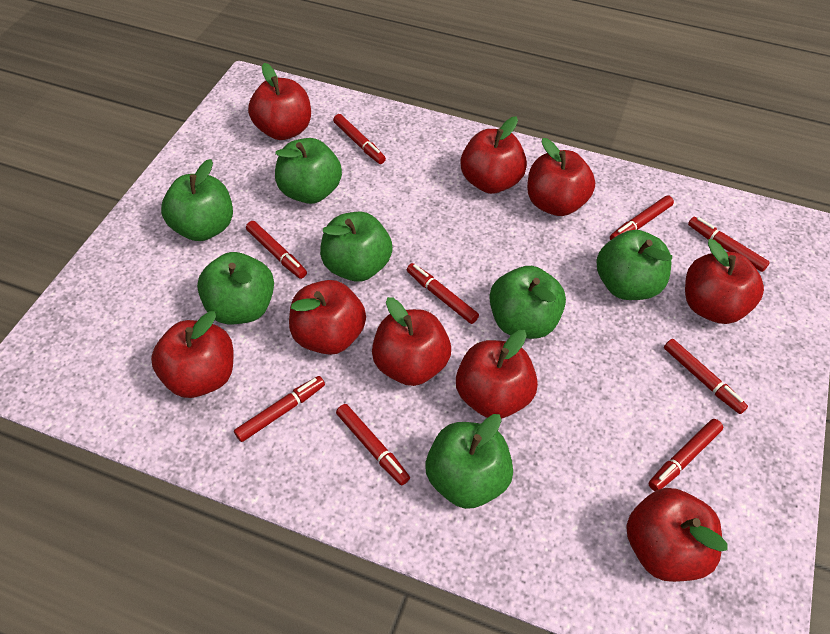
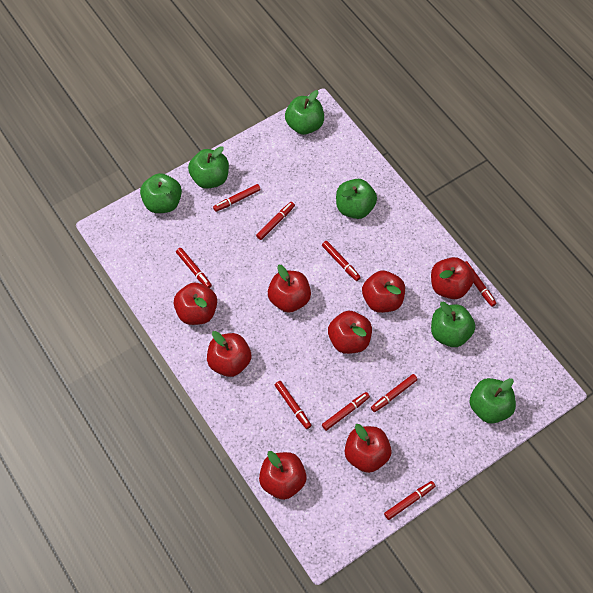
green apple: [161,159,233,241] [197,252,274,324] [275,138,342,204] [320,212,392,282] [426,414,513,509] [489,266,566,339] [596,230,672,300] = 7 -> [140,173,182,213] [188,146,229,189] [285,90,324,135] [336,179,377,219] [431,302,475,347] [469,378,516,424] = 6
red apple: [151,311,233,398] [248,63,311,140] [289,280,366,355] [372,297,451,386] [456,330,538,419] [461,116,527,194] [527,138,595,216] [626,488,728,582] [685,239,764,324] = 9 -> [174,282,217,325] [207,331,251,377] [259,451,307,500] [268,265,311,313] [328,311,372,354] [345,424,392,473] [362,270,405,313] [431,257,474,299] = 8

